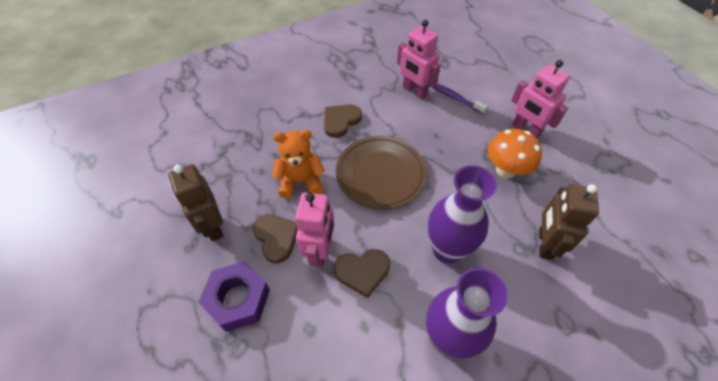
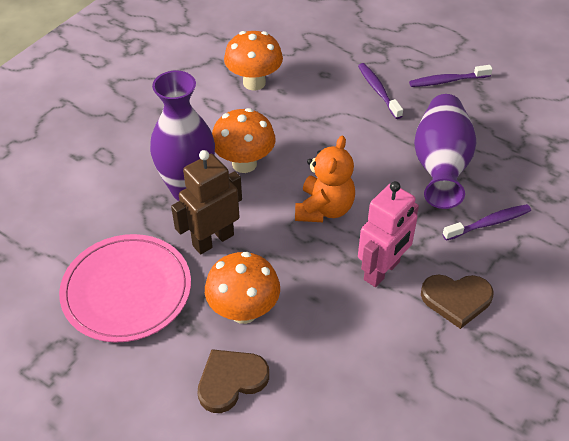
brown heart: [252,214,298,263] [324,105,362,138] [334,249,390,298] = 3 -> [198,349,269,413] [421,274,494,329] = 2
brown plate: [336,136,427,209] = 1 -> none = 0
brown robot: [169,164,223,241] [539,184,599,260] = 2 -> [171,150,242,254] = 1
orange mushroom: [488,129,542,179] = 1 -> [205,252,280,324] [212,108,276,173] [224,31,283,91] = 3
pink plate: none = 0 -> [59,234,191,343] = 1
pink robot: [295,192,334,267] [397,19,441,99] [511,60,570,138] = 3 -> [358,181,419,287] = 1
purple nut: [198,261,270,332] = 1 -> none = 0
purple toothbrush: [429,83,487,114] = 1 -> [358,63,403,119] [409,65,493,87] [442,204,531,241] = 3

